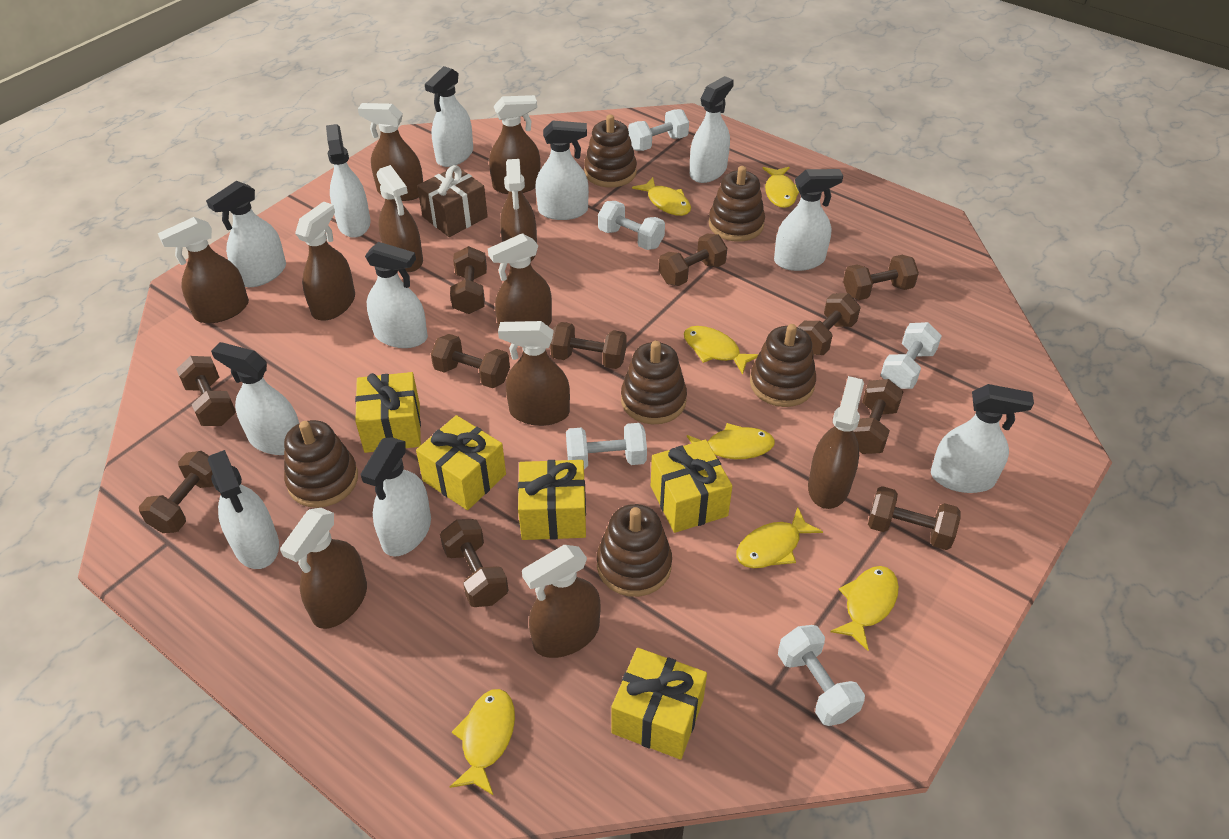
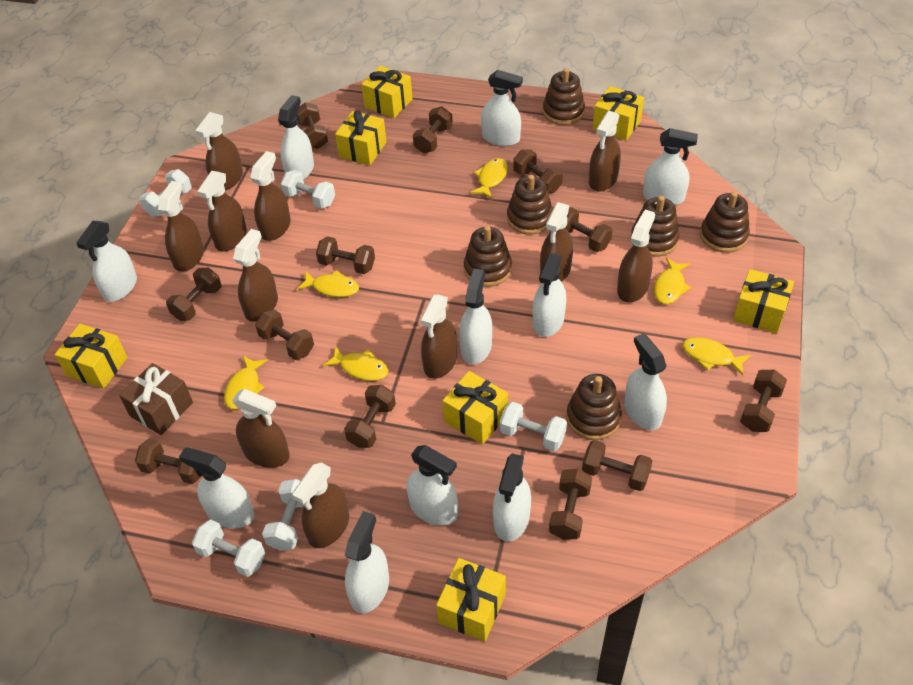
brown dumbbell: [139,451,214,533] [176,356,236,426] [431,334,510,388] [440,519,509,607] [450,246,487,314] [550,322,627,369] [659,234,727,286] [798,293,861,355] [843,255,919,300] [853,379,904,454] [868,486,961,550] = 11 -> [135,438,203,484] [166,267,222,321] [255,309,314,360] [297,102,328,149] [316,236,375,274] [344,385,396,448] [413,106,453,153] [513,150,563,193] [549,469,592,540] [565,207,612,252] [582,440,652,491] [740,370,787,432] = 12
yellow fish: [450,689,515,796] [632,177,691,216] [684,326,758,375] [687,423,775,459] [736,507,823,568] [762,167,799,208] [830,566,899,651] = 7 -> [224,356,268,409] [297,270,359,297] [323,346,388,381] [470,158,508,199] [654,258,691,304] [683,337,751,376] = 6
yellow gift: [355,372,421,453] [416,415,506,510] [518,460,586,540] [611,648,707,760] [651,440,732,533] = 5 -> [55,324,128,389] [335,110,387,165] [361,66,413,118] [436,558,506,642] [443,371,508,445] [593,86,644,141] [733,269,794,333] = 7

